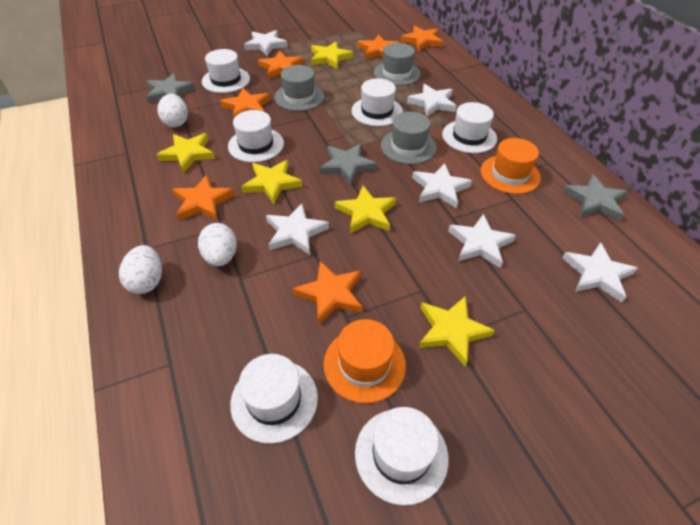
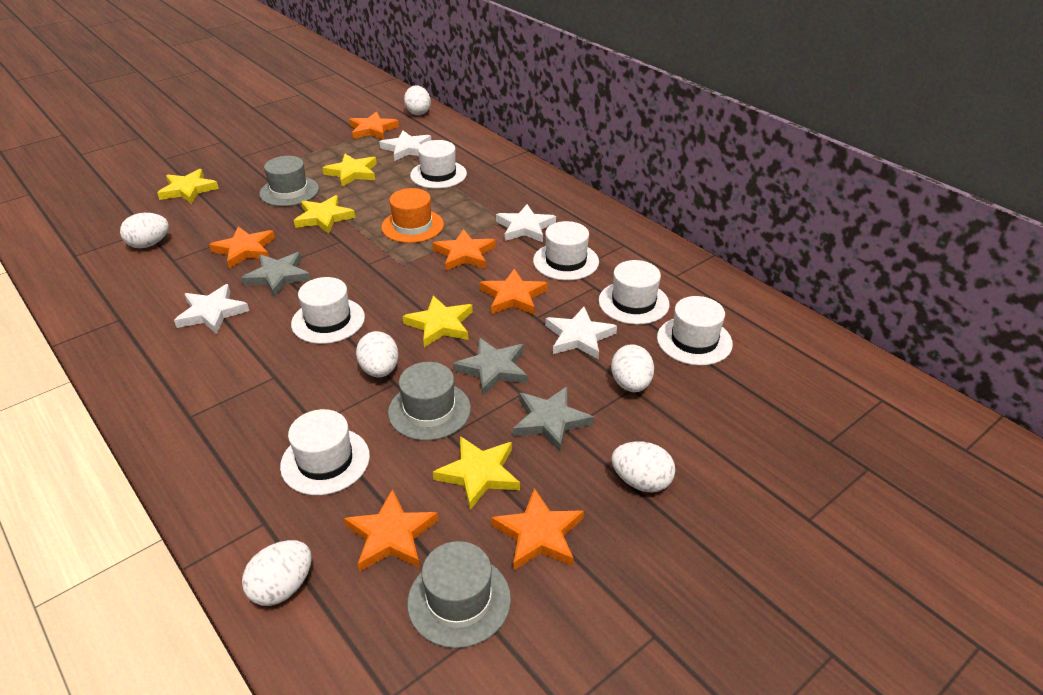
orange hat: [323,319,406,403] [481,138,541,194] = 2 -> [381,188,444,243] = 1
white egg: [119,245,162,294] [158,94,188,127] [198,223,237,266] = 3 -> [120,213,169,248] [242,540,312,606] [356,331,398,377] [404,85,431,115] [611,344,654,392] [611,442,675,493] = 6
white star: [244,30,288,56] [266,203,329,255] [407,84,456,117] [412,163,472,209] [448,214,516,268] [562,242,638,303] = 6 -> [174,284,249,334] [379,131,431,161] [496,204,556,242] [545,307,617,360] = 4

